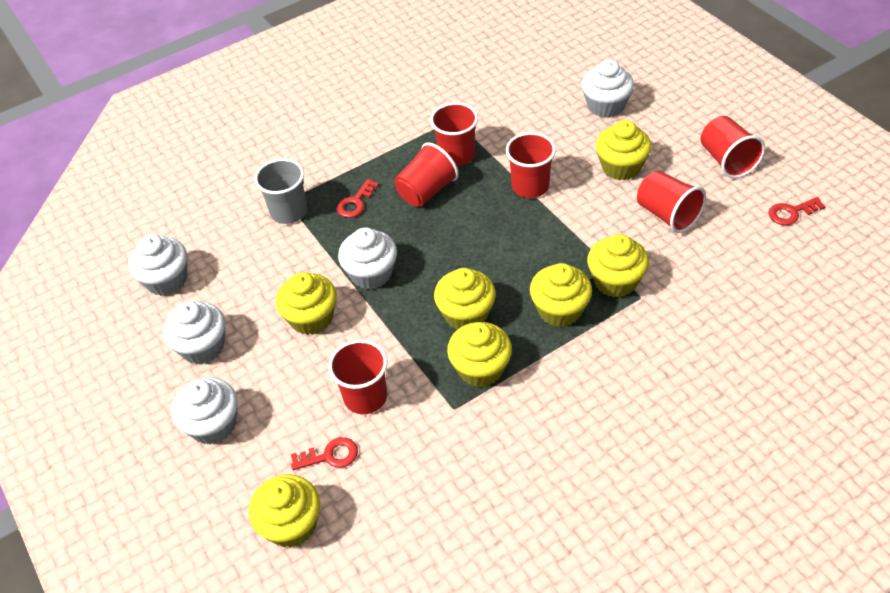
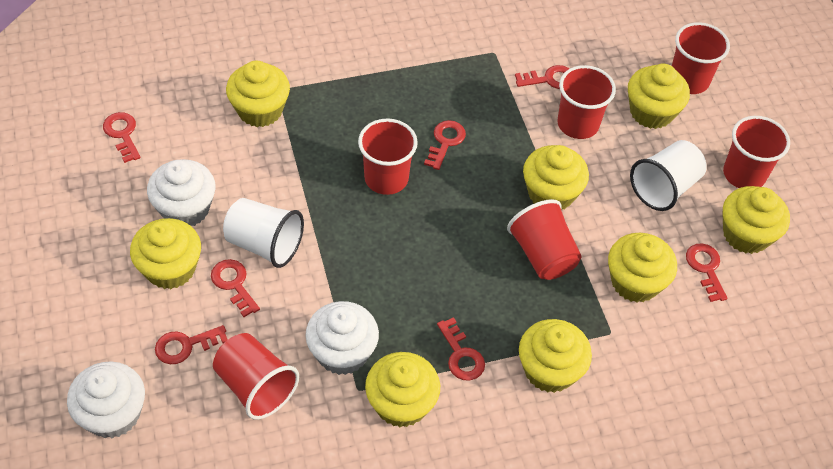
grey cup: [255,158,307,224] = 1 -> none = 0
red key: [291,437,358,470] [336,179,379,218] [768,197,826,225] = 3 -> [103,112,141,163] [155,325,228,364] [211,259,260,317] [424,120,466,170] [437,317,485,380] [515,65,569,89] [686,243,728,302] = 7
white cup: none = 0 -> [223,198,304,268] [630,140,707,211] = 2
white cupcake: [129,235,188,296] [163,301,226,364] [172,377,238,444] [338,228,397,289] [582,59,634,118] = 5 -> [67,361,145,438] [147,159,216,226] [305,301,379,375] = 3
yellow cupcake: [249,474,320,548] [276,272,337,335] [434,268,496,329] [447,322,512,387] [530,263,592,327] [587,234,649,298] [596,120,652,180] = 7 -> [130,218,201,289] [226,61,290,127] [365,352,440,427] [519,319,592,393] [523,145,589,209] [608,233,677,303] [628,64,690,129] [722,186,790,254] = 8

